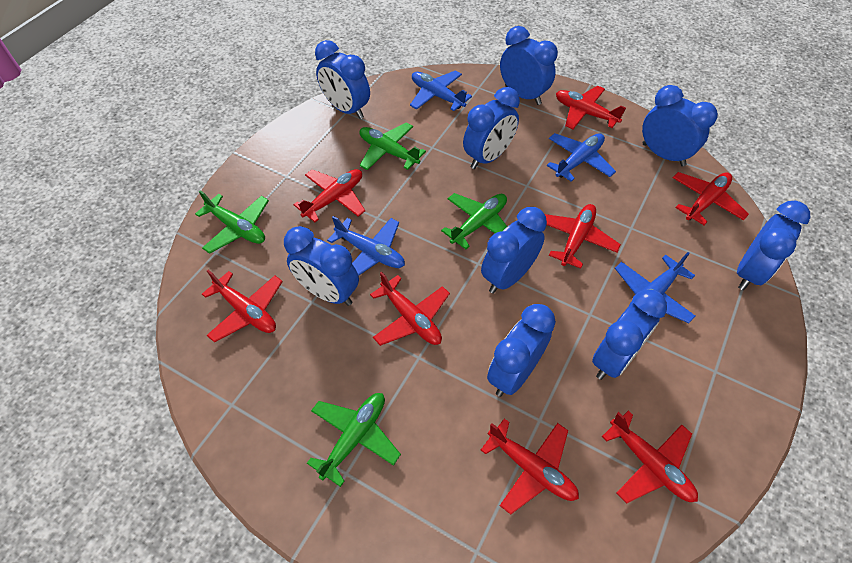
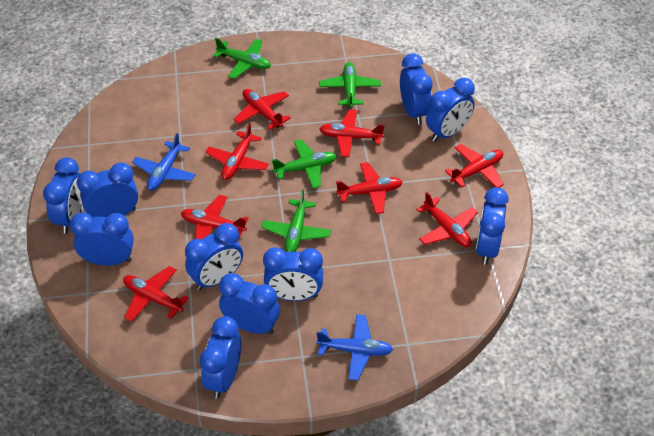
blue clock: [284,226,359,306] [315,40,370,119] [463,87,520,169] [481,207,547,294] [487,304,556,397] [500,26,558,105] [592,289,667,380] [642,85,718,166] [737,201,810,290] = 9 -> [43,157,83,234] [70,212,134,266] [77,162,138,217] [185,223,243,290] [200,316,241,399] [219,273,280,335] [263,247,323,301] [400,53,432,125] [426,78,475,142] [476,187,509,265] = 10
blue plane: [327,216,405,276] [410,70,472,111] [547,133,616,182] [615,252,695,323] = 4 -> [132,133,196,191] [316,314,393,381] = 2

